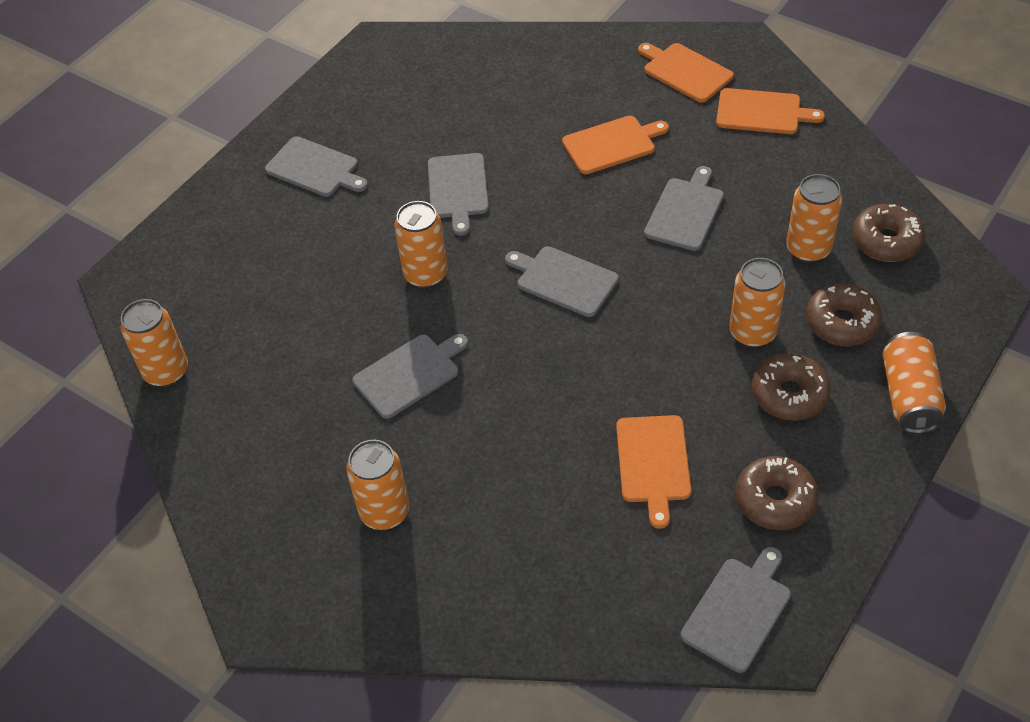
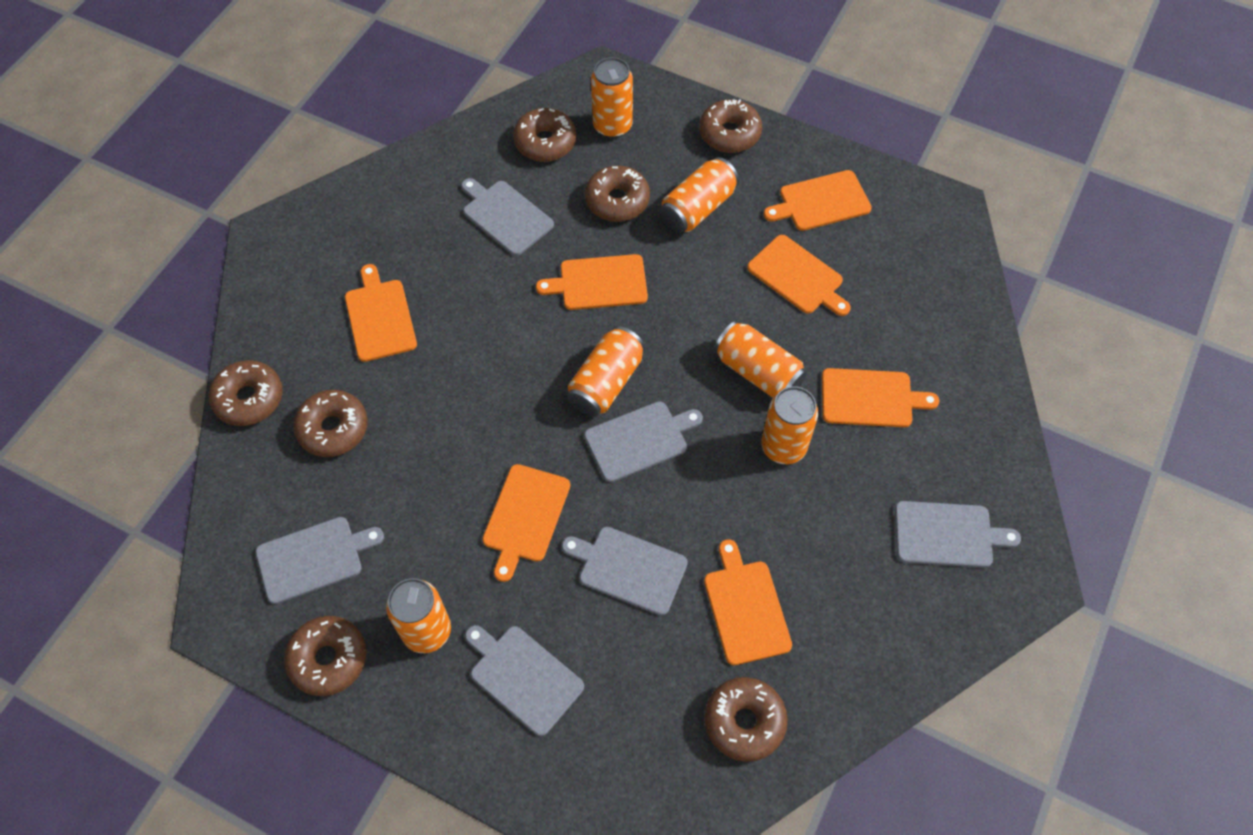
brown donut: [735,456,819,530] [752,353,831,421] [806,283,882,346] [852,204,926,262] = 4 -> [209,360,283,426] [284,616,367,696] [293,390,368,457] [513,108,577,162] [585,165,650,222] [699,99,762,153] [704,677,788,762] = 7
orange cutting board: [562,116,669,174] [616,415,692,529] [638,43,734,103] [716,88,825,134] = 4 -> [345,264,417,362] [482,464,570,582] [536,254,648,310] [704,539,792,665] [747,235,851,316] [764,170,872,231] [822,368,939,427] = 7

